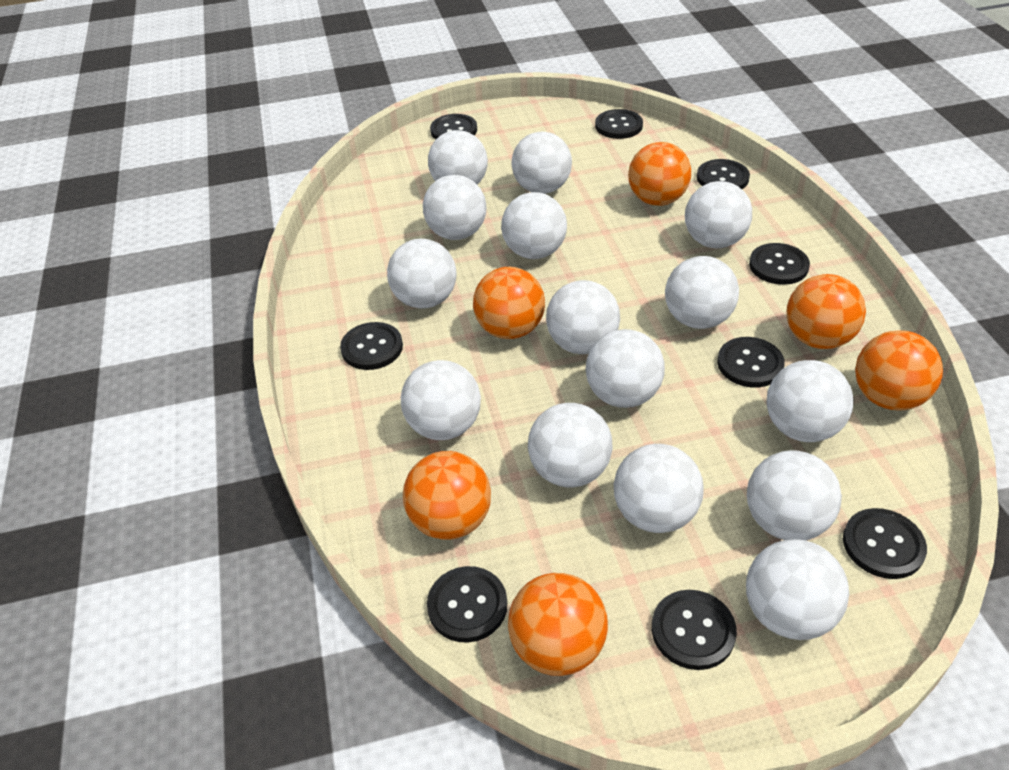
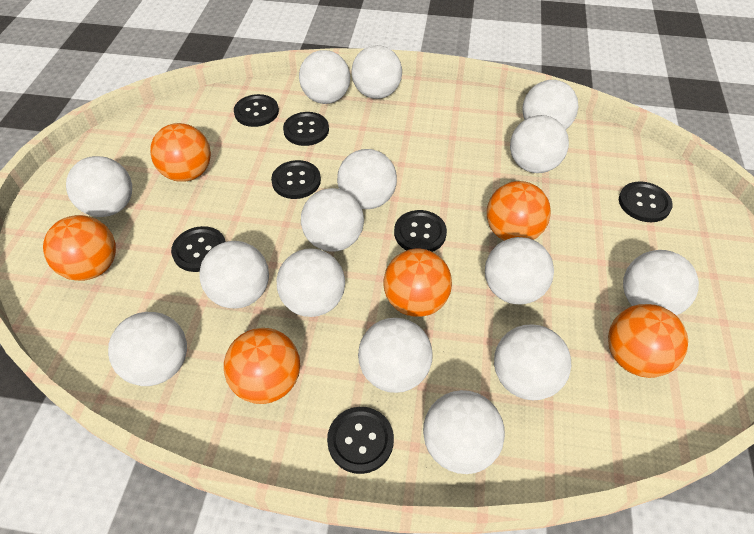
black button: [340,322,403,370] [427,566,507,642] [430,114,477,139] [595,109,643,139] [652,590,737,670] [697,159,750,189] [717,337,785,388] [749,243,810,285] [843,508,927,579] = 9 -> [171,226,226,272] [234,94,279,127] [271,160,321,199] [283,112,329,146] [327,407,394,474] [394,210,447,252] [619,181,673,222] = 7

